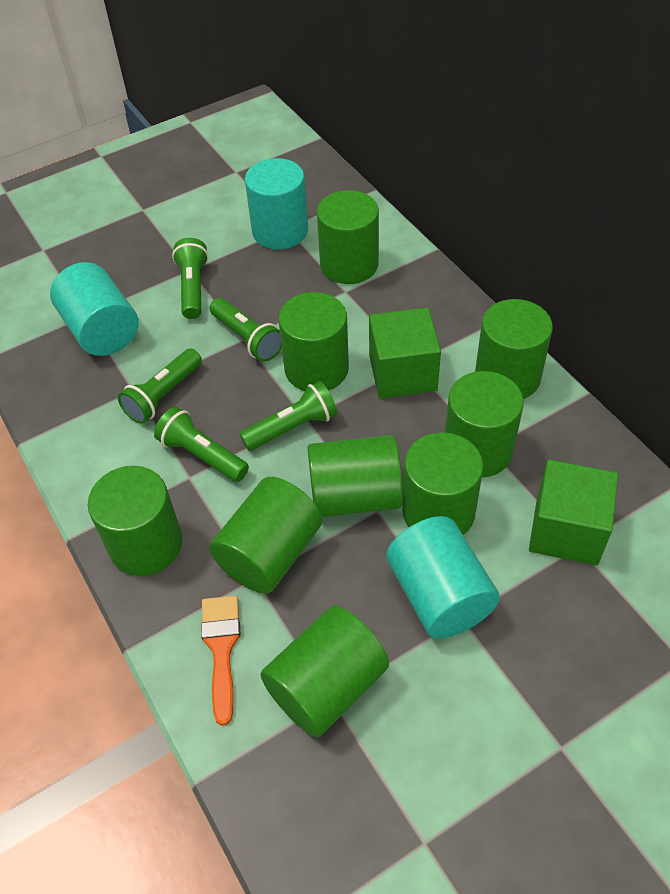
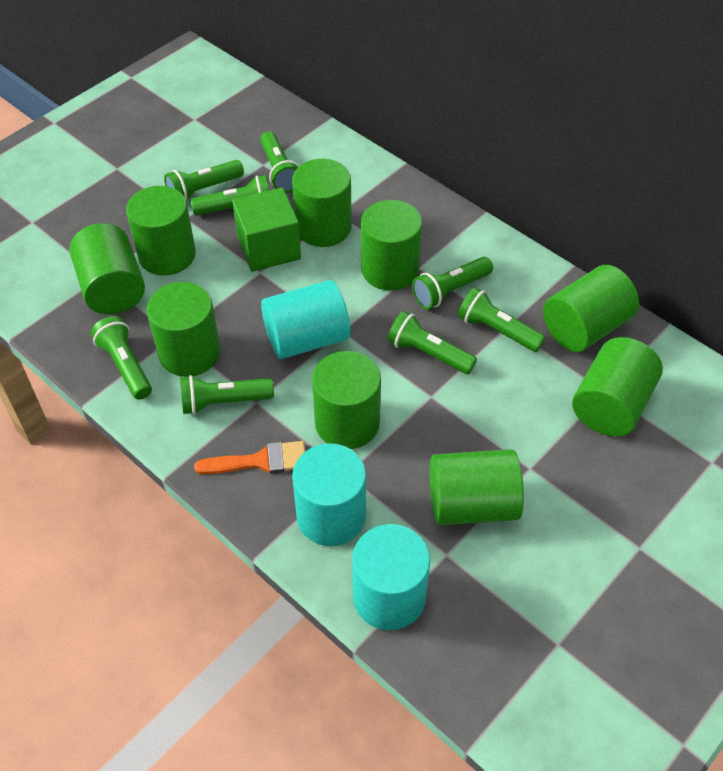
green cube: [369,308,441,399] [529,460,618,566] = 2 -> [232,188,301,272] = 1
green flashlight: [118,349,202,424] [154,407,249,482] [172,238,209,319] [210,298,282,362] [239,381,338,451] = 5 -> [91,316,152,399] [164,160,244,201] [180,375,274,415] [191,175,269,216] [260,131,299,193] [387,311,477,374] [412,257,493,309] [458,287,546,352] = 8

